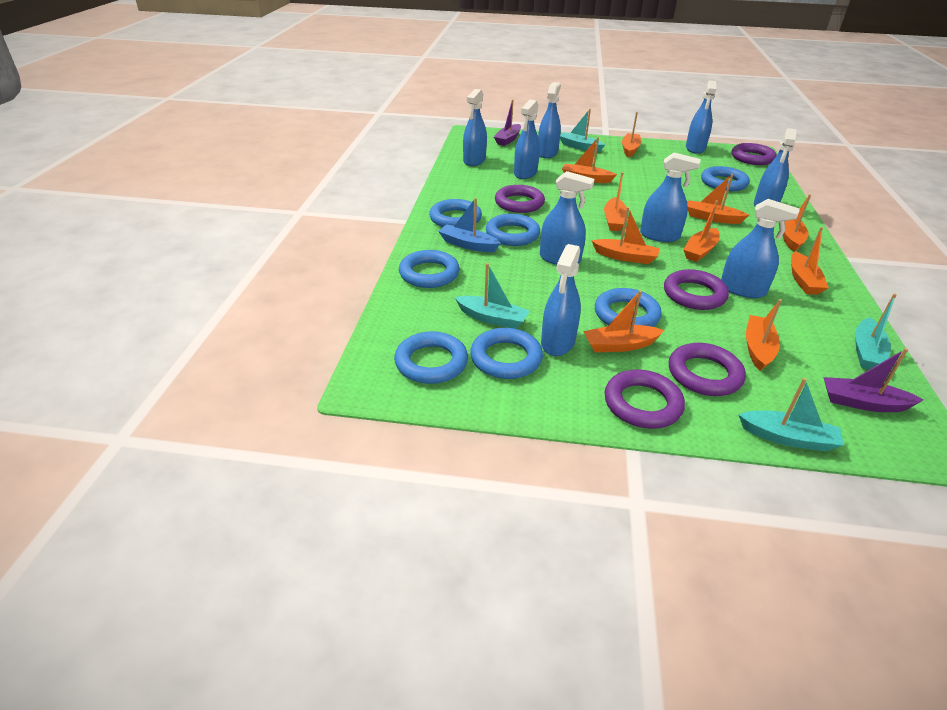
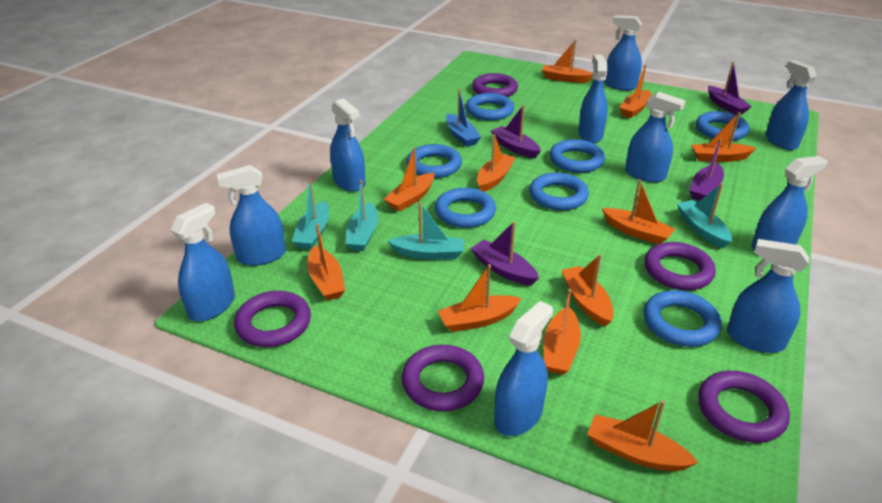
blue spray bottle: [463,89,487,166] [514,100,540,179] [538,82,561,158] [540,171,595,265] [541,244,581,356] [640,152,701,242] [686,80,716,154] [721,199,800,298] [754,128,797,207] = 9 -> [171,203,235,322] [217,165,286,266] [330,98,365,192] [494,301,553,436] [578,54,608,143] [604,15,642,91] [625,92,686,182] [727,239,809,353] [752,156,828,251] [766,60,817,150] = 10
orange boat: [562,137,617,183] [583,290,664,352] [592,207,660,264] [604,172,627,231] [622,112,641,157] [683,200,720,262] [687,174,749,224] [746,299,782,371] [783,194,811,252] [791,227,829,295] = 10 -> [307,224,345,301] [383,147,434,212] [438,264,522,332] [477,134,516,192] [542,40,592,83] [544,289,581,375] [561,254,614,327] [587,400,699,471] [602,180,675,244] [619,65,651,118] [691,112,756,162] = 11
purple boat: [494,99,521,146] [823,348,923,412] = 2 -> [471,221,539,286] [491,105,541,158] [689,138,724,201] [708,62,752,115] = 4

